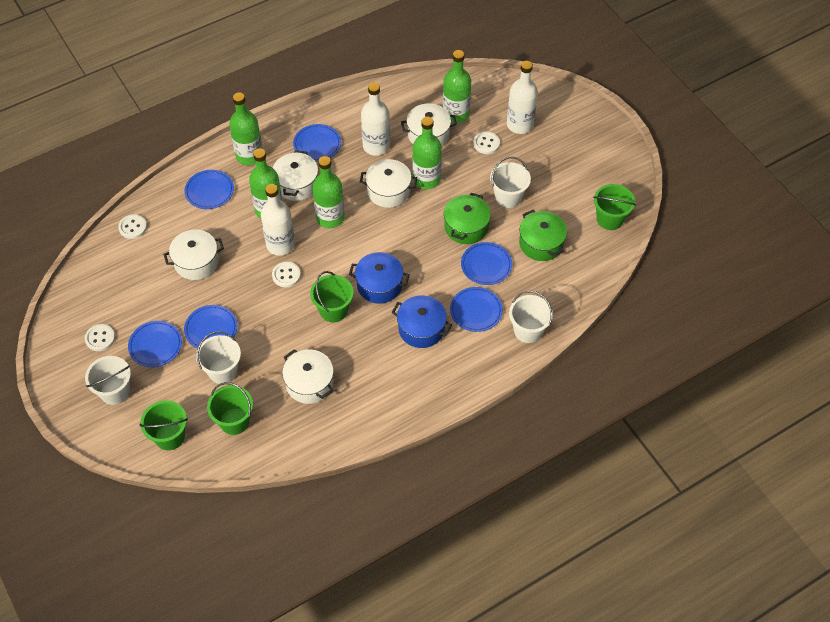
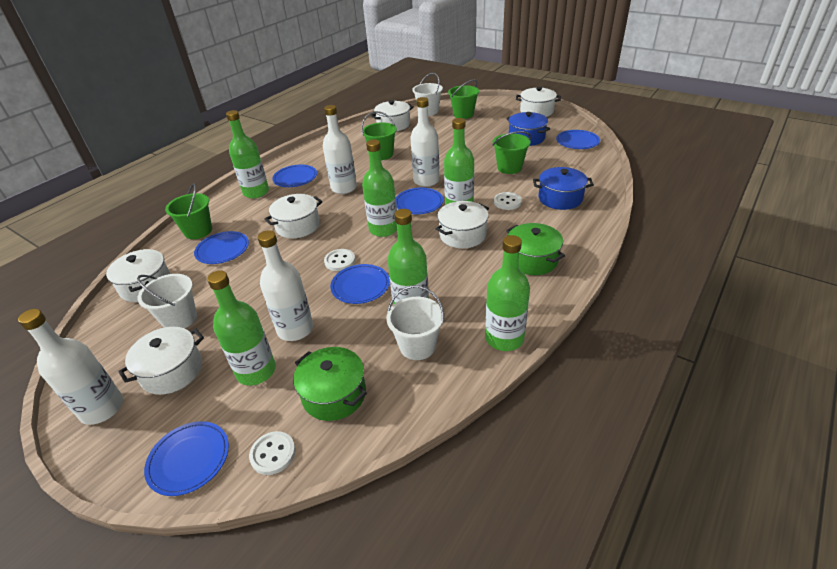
green bottle: [229,92,262,165] [249,148,282,219] [313,156,345,228] [412,117,442,189] [443,50,471,123] = 5 -> [207,270,276,386] [226,110,269,198] [362,139,397,237] [388,209,429,305] [444,118,474,205] [485,235,530,351] = 6
white bottle: [261,184,295,256] [361,83,390,156] [507,61,538,134] = 3 -> [18,309,123,425] [258,230,313,341] [323,105,357,194] [410,97,440,187] = 4
white bucket: [85,356,131,405] [196,331,241,384] [490,157,531,208] [509,291,553,343] = 4 -> [137,274,197,329] [386,286,444,360] [412,73,443,116] = 3
white button: [85,324,115,351] [118,214,147,239] [272,262,301,287] [473,131,500,154] = 4 -> [249,431,296,475] [324,249,355,271] [494,192,522,210] = 3
white pot: [163,229,224,280] [273,150,318,201] [282,349,334,404] [360,159,417,208] [401,103,457,146] = 5 -> [106,249,170,302] [118,327,204,395] [264,194,322,238] [371,100,414,131] [436,201,489,248] [516,87,561,117] = 6

